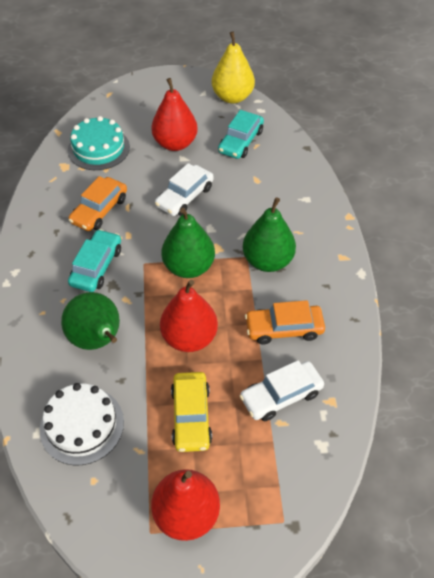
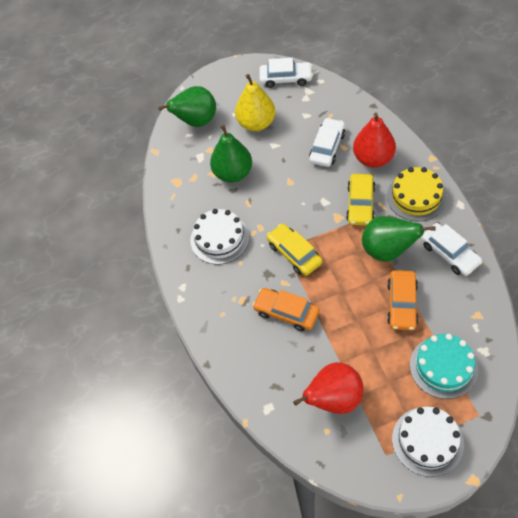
red pear: [151,78,198,151] [151,469,220,541] [160,280,218,352] = 3 -> [293,362,363,414] [353,113,396,168] = 2
turquoise car: [68,229,121,292] [218,110,264,159] = 2 -> none = 0
white cake: [40,383,124,465] = 1 -> [190,209,249,265] [392,407,464,477] = 2
white car: [155,163,214,216] [240,360,324,421] = 2 -> [259,58,313,88] [309,118,345,167] [421,223,483,276] = 3
yellow cake: none = 0 -> [387,167,447,221] = 1
yellow car: [171,372,212,452] = 1 -> [267,224,322,276] [346,174,375,225] = 2

